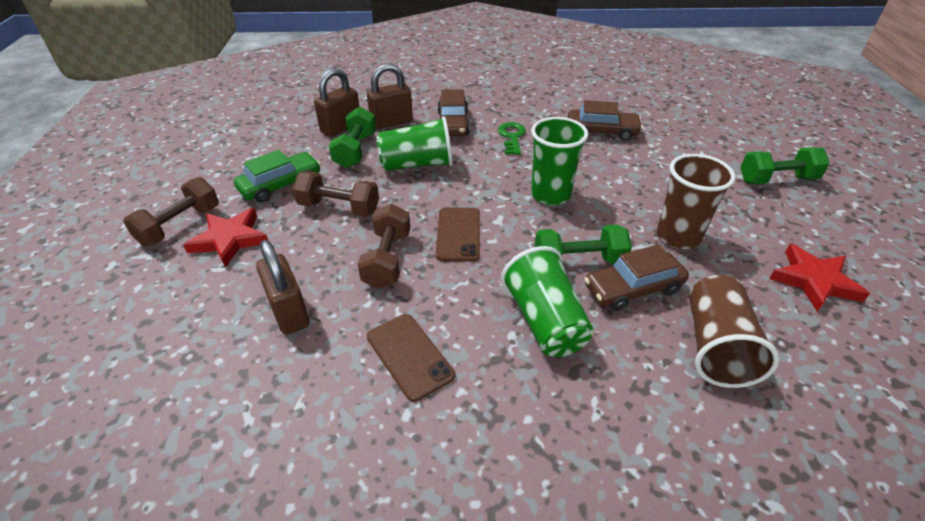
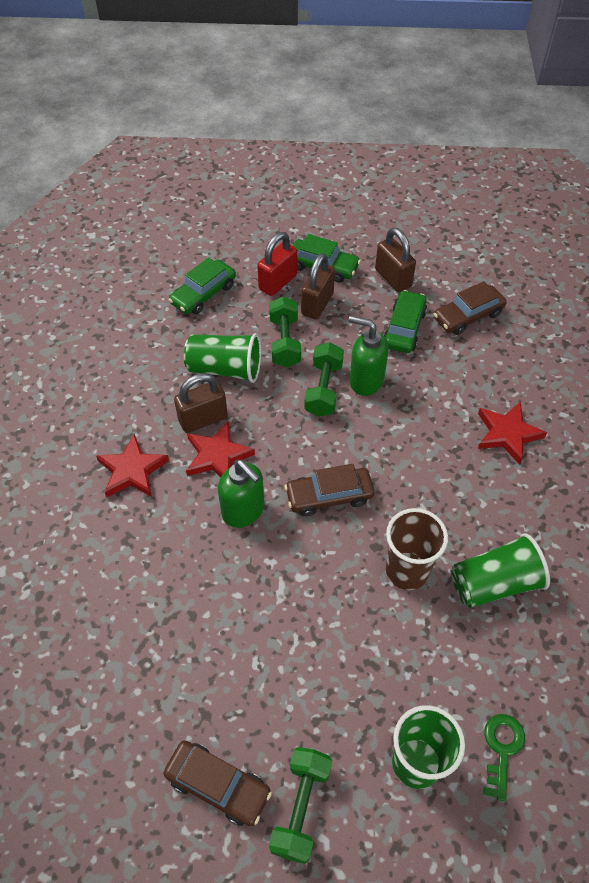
brown cup: [657,154,736,249] [689,275,780,388] = 2 -> [386,508,448,590] = 1
brown dumbbell: [123,177,219,246] [292,171,379,217] [358,204,410,289] = 3 -> none = 0
brown phone: [367,314,455,402] [436,207,480,262] = 2 -> none = 0
green car: [234,150,320,203] = 1 -> [168,257,236,314] [293,234,361,283] [384,290,427,353] = 3
green soap dispenser: none = 0 -> [218,460,265,528] [348,316,389,396] = 2
red padlock: none = 0 -> [257,232,297,296] = 1
red star: [183,208,268,268] [769,243,870,312] = 2 -> [96,434,169,497] [186,421,255,478] [478,402,547,465] = 3

